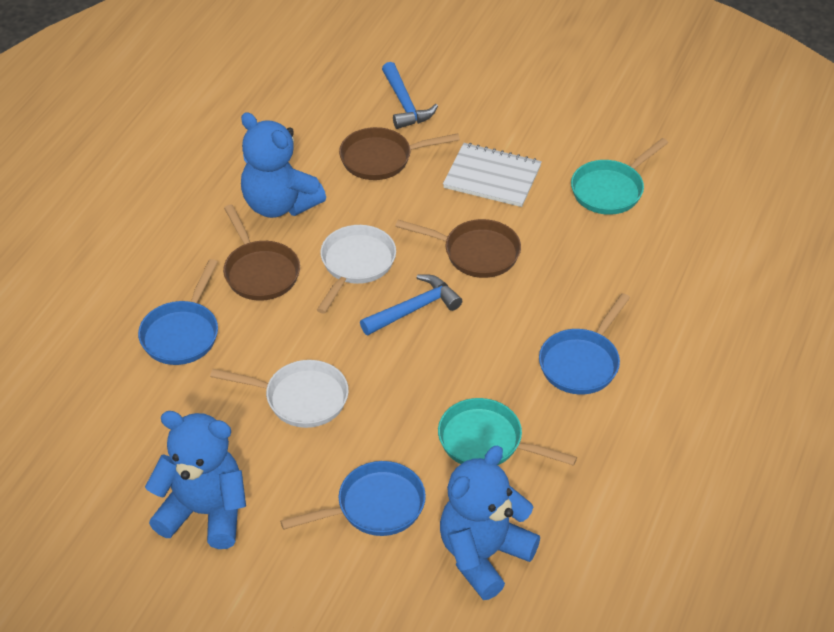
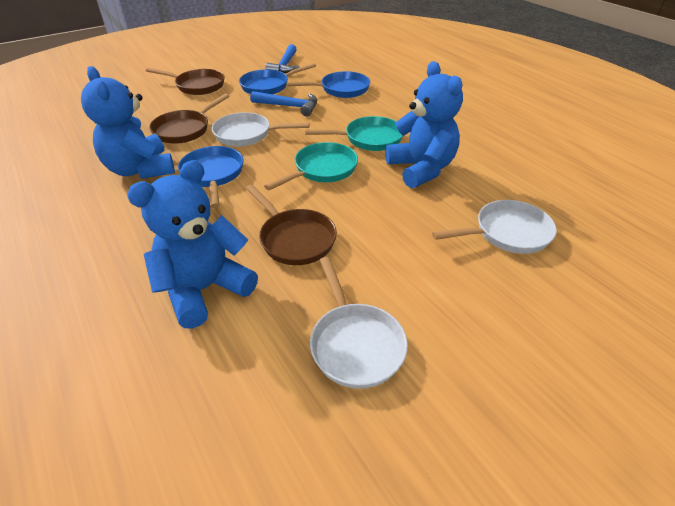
white notebook: [443,143,542,207] = 1 -> none = 0
white pan: [210,360,349,428] [317,225,396,314] = 2 -> [212,112,310,146] [310,257,408,389] [432,200,557,254] = 3

